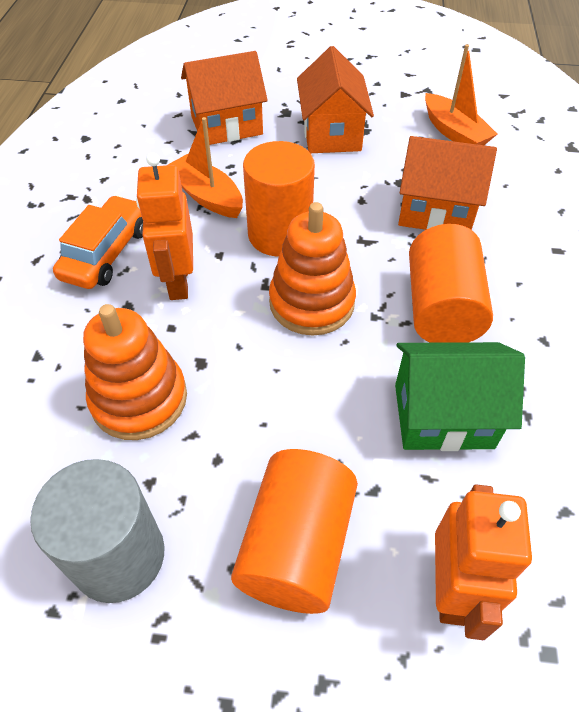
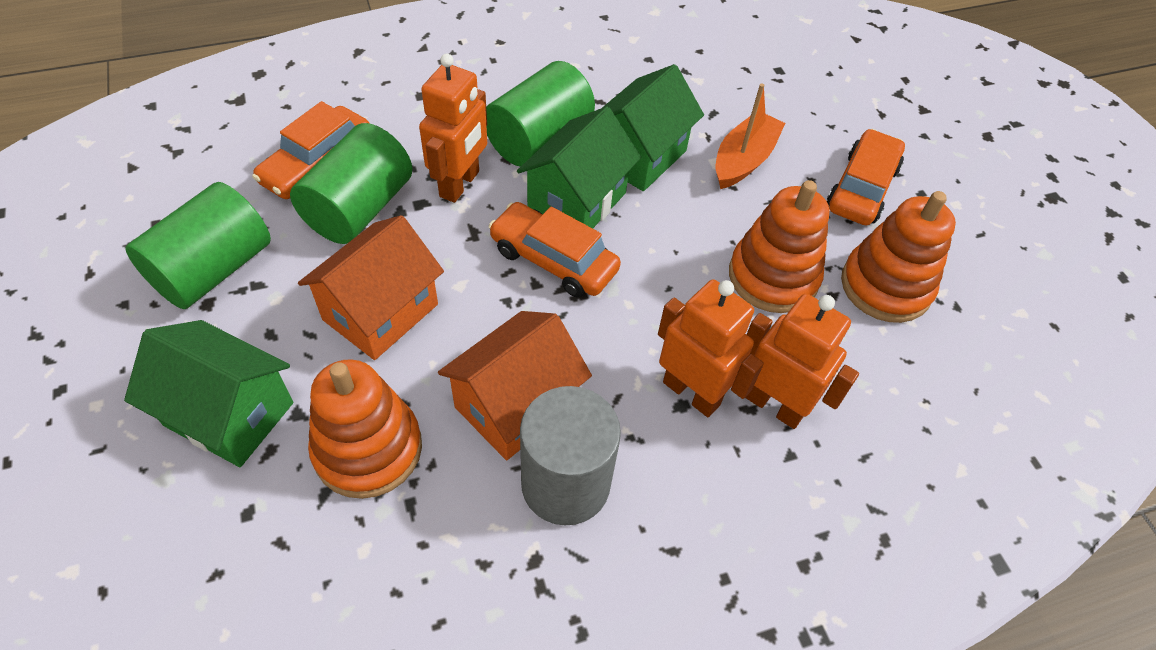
green cylinder: none = 0 -> [125,182,271,309] [290,123,412,244] [486,61,595,167] = 3
green house: [395,342,525,451] = 1 -> [124,320,293,467] [517,106,641,228] [602,64,704,191] = 3
orange boat: [168,117,243,218] [425,44,497,145] = 2 -> [716,83,785,189] = 1
orange car: [53,195,143,289] = 1 -> [252,101,370,199] [489,202,621,298] [827,129,905,226] = 3
orange cylinder: [231,449,358,614] [243,141,315,257] [409,224,493,343] = 3 -> none = 0
orange house: [181,51,268,145] [297,46,374,153] [398,136,497,230] = 3 -> [298,215,444,360] [438,311,592,460] = 2
orange robot: [136,152,193,300] [435,485,532,640] = 2 -> [419,53,487,203] [658,280,764,417] [745,294,859,429] = 3
orange stacking toy: [83,304,187,440] [269,202,356,336] = 2 -> [308,359,422,499] [729,180,829,313] [841,191,956,323] = 3

